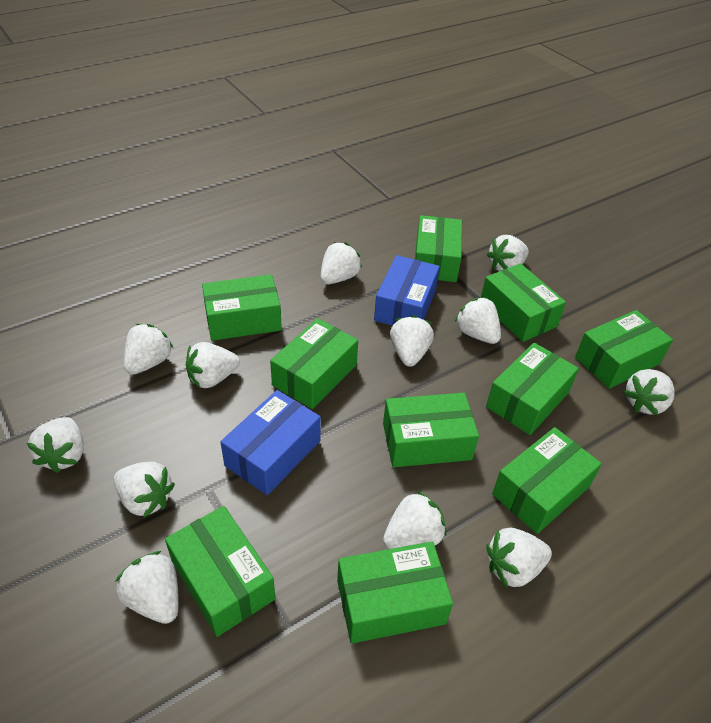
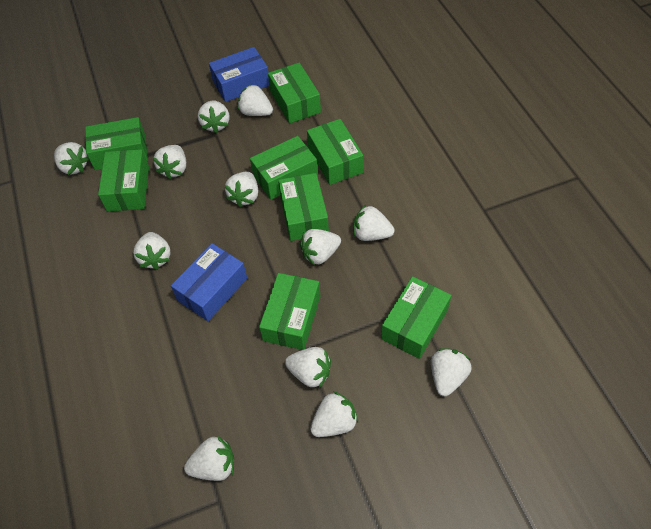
green box: [165,506,275,637] [202,275,282,341] [270,318,358,409] [337,542,453,644] [383,393,479,467] [415,215,462,282] [481,263,566,342] [486,343,579,435] [492,427,602,534] [575,310,673,389] = 10 -> [85,117,148,170] [98,149,149,212] [250,136,318,200] [259,273,320,350] [268,63,321,124] [278,173,329,241] [307,119,363,185] [381,276,452,359] = 8

